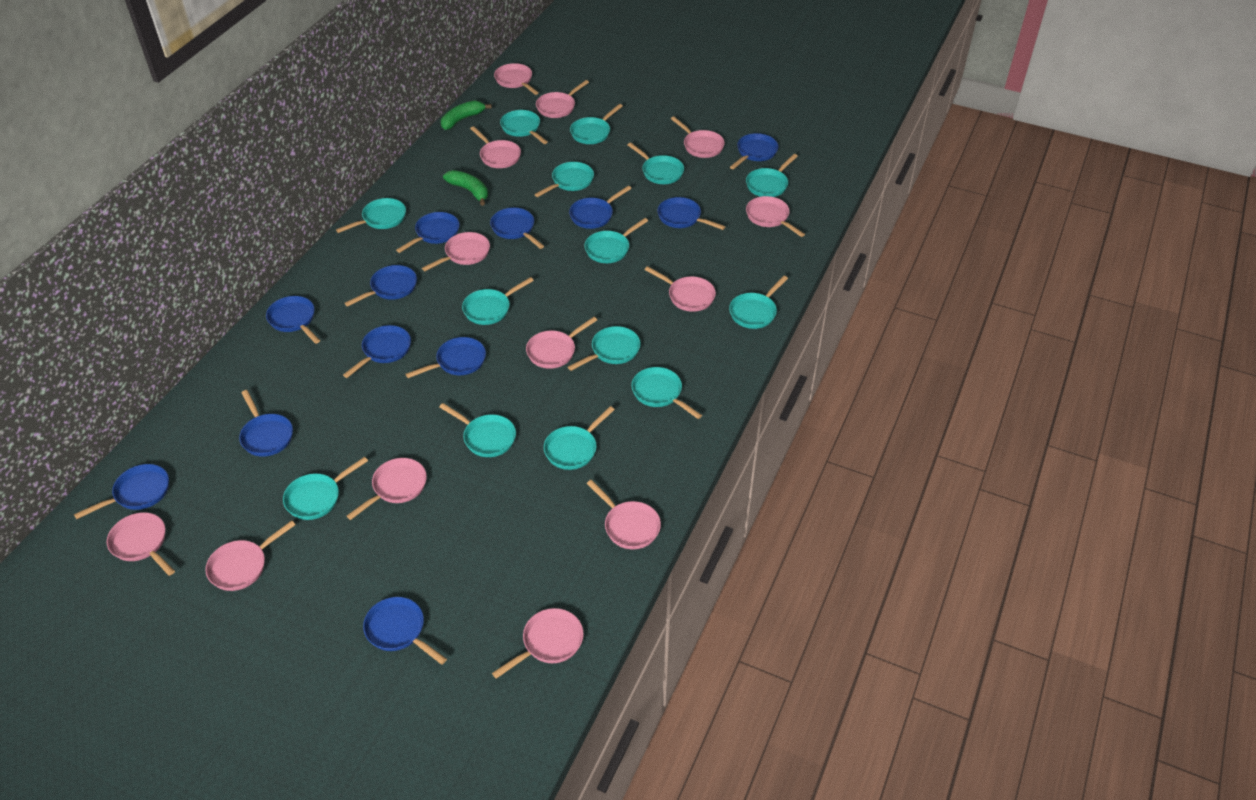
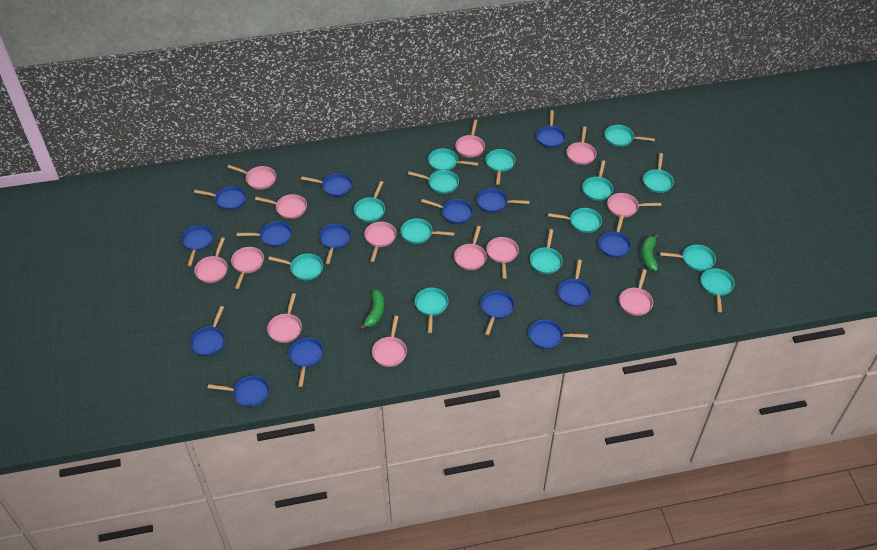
blue pan: [74,464,169,519] [239,390,293,457] [266,296,320,344] [343,325,411,378] [345,265,417,307] [363,597,447,665] [396,212,459,253] [406,337,486,378] [490,208,544,249] [569,186,632,229] [657,197,726,230] [730,133,778,169] = 12 -> [181,225,214,266] [190,306,225,356] [194,186,246,210] [207,376,270,407] [237,221,292,247] [288,337,324,387] [301,173,353,197] [319,224,351,264] [421,199,473,224] [476,188,530,213] [481,291,515,335] [529,320,588,349] [536,110,566,148] [558,260,591,307] [599,214,631,258] = 15

